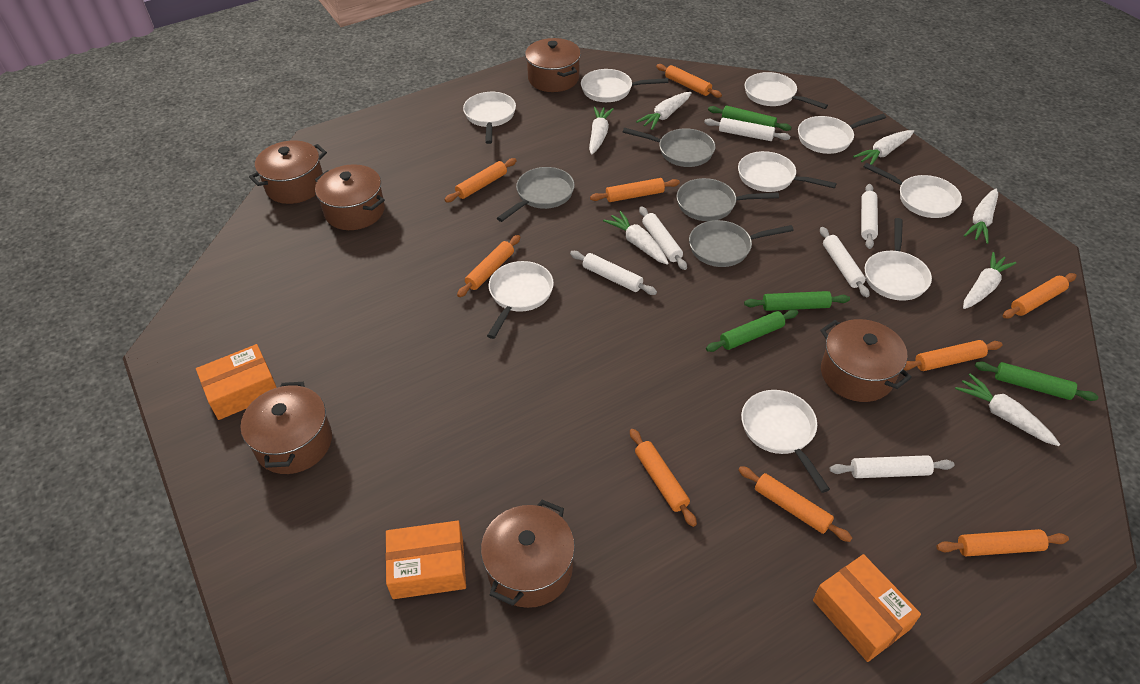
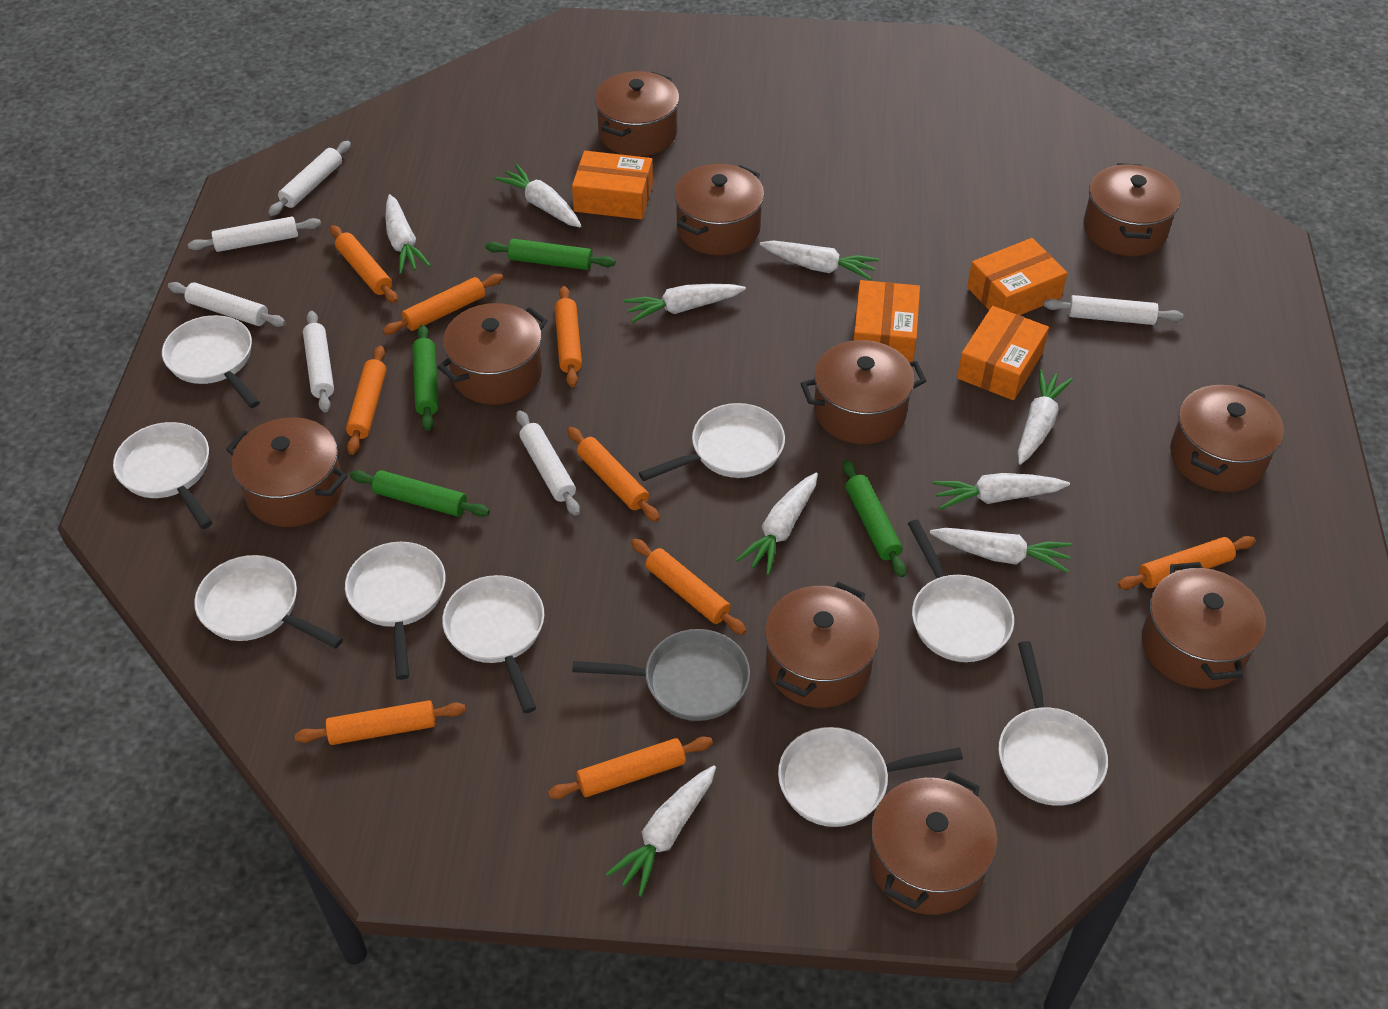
brown pot: [241,382,332,474] [249,140,327,204] [315,164,385,230] [481,500,575,608] [525,38,581,92] [820,319,912,402] = 6 -> [226,417,348,527] [437,303,547,405] [594,71,679,157] [674,164,764,255] [765,582,880,708] [801,340,926,444] [870,772,998,915] [1084,163,1181,256] [1142,562,1266,689] [1170,384,1284,492] = 10
grey pan: [497,167,575,222] [623,128,715,167] [677,178,779,221] [689,220,794,267] = 4 -> [572,629,750,721] = 1
orange box: [196,344,277,420] [386,521,466,599] [813,554,921,662] = 3 -> [572,151,653,220] [853,280,920,362] [957,306,1049,400] [967,238,1067,315] = 4
white carrot: [589,107,614,155] [603,211,669,265] [636,92,692,130] [853,130,914,165] [955,374,1060,446] [963,252,1017,309] [964,189,998,244] = 7 -> [385,194,431,274] [494,164,582,227] [606,765,716,897] [623,284,746,323] [736,473,818,575] [760,240,879,280] [930,528,1072,573] [932,473,1070,510] [1018,369,1073,465] = 9

